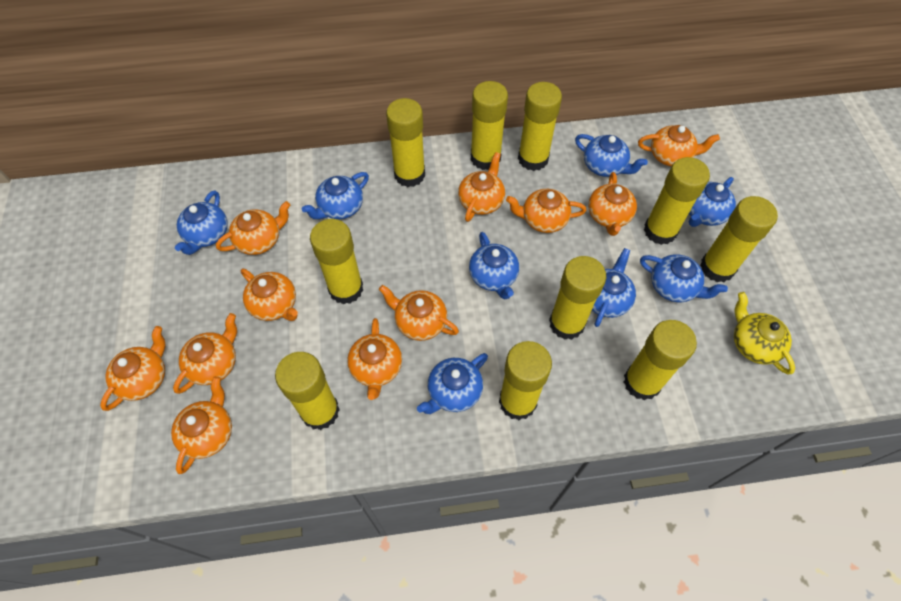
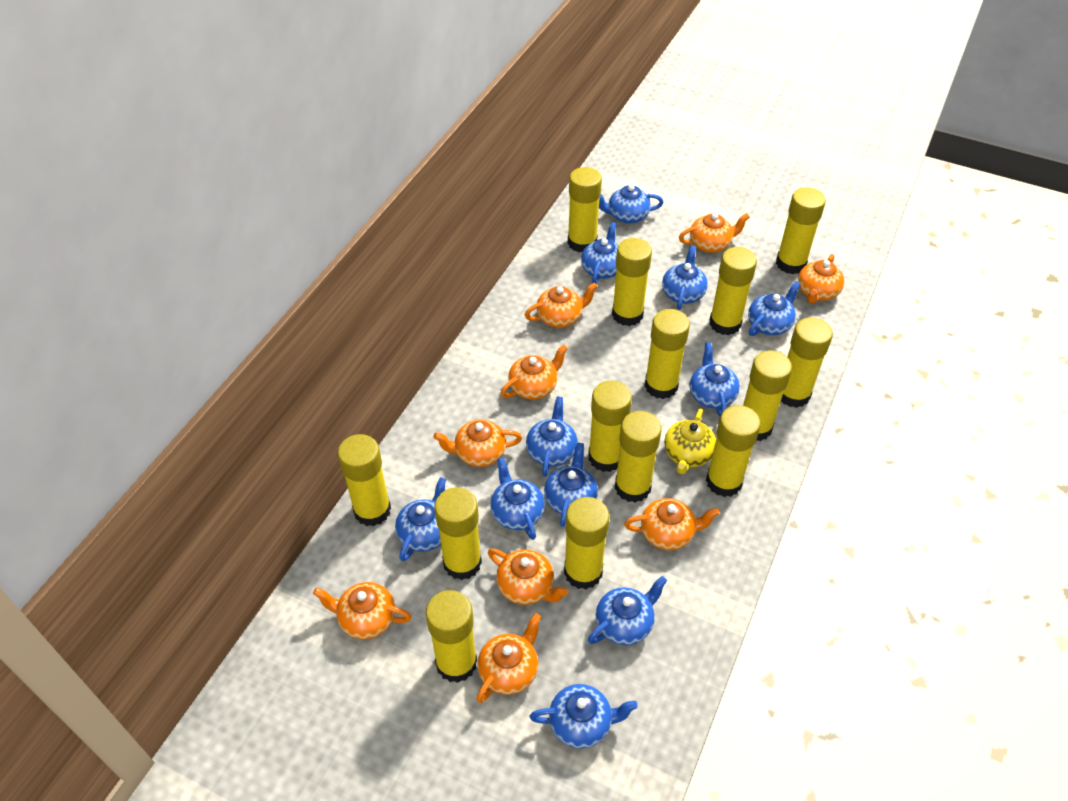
blue teapot: [175,190,228,255] [302,172,369,219] [417,353,488,414] [469,232,519,299] [575,134,648,177] [592,248,636,327] [640,255,728,302] [689,177,736,227] = 8 -> [395,477,446,561] [490,457,545,540] [526,396,578,477] [529,684,638,748] [544,442,598,527] [581,222,619,283] [588,576,667,645] [599,184,664,224] [662,245,708,310] [690,342,740,416] [748,281,800,336] = 11
orange teapot: [100,326,166,411] [171,376,232,474] [173,313,237,394] [216,201,290,255] [241,269,298,321] [347,318,402,400] [379,285,459,341] [458,152,505,222] [506,189,586,233] [588,172,637,236] [638,125,720,166] = 11 -> [313,582,411,639] [433,419,522,467] [477,613,541,703] [488,549,568,605] [501,344,568,400] [525,282,598,328] [624,498,719,550] [679,213,750,253] [798,254,844,304] = 9
yellow glue stick: [275,352,340,430] [310,219,363,304] [386,98,425,187] [471,81,508,170] [499,341,552,420] [518,82,562,171] [549,256,606,340] [624,320,697,400] [644,157,710,245] [700,196,778,282] = 10 -> [338,434,391,526] [426,590,477,683] [434,487,482,580] [564,497,610,590] [568,167,602,252] [588,381,632,472] [612,238,652,326] [615,411,662,503] [644,309,690,399] [706,405,761,497] [709,247,757,335] [743,350,792,441] [776,188,826,274] [781,317,833,408] = 14

